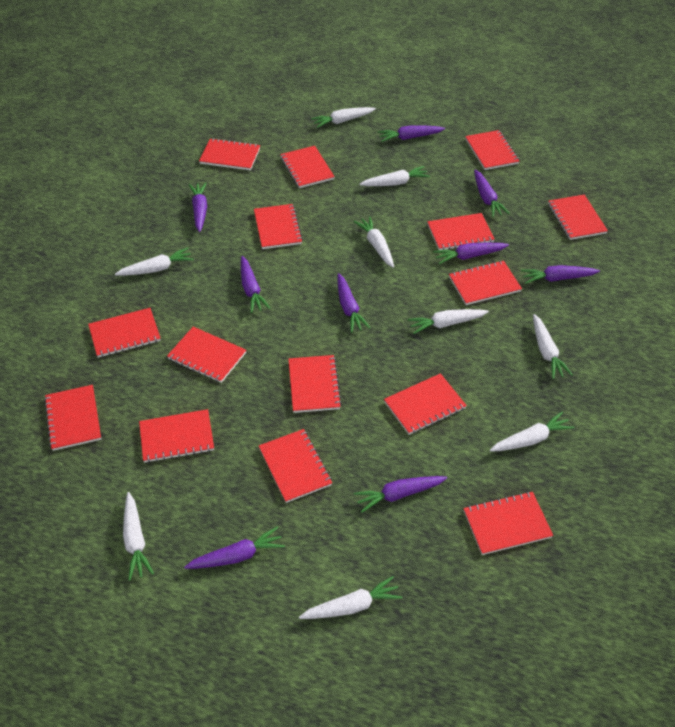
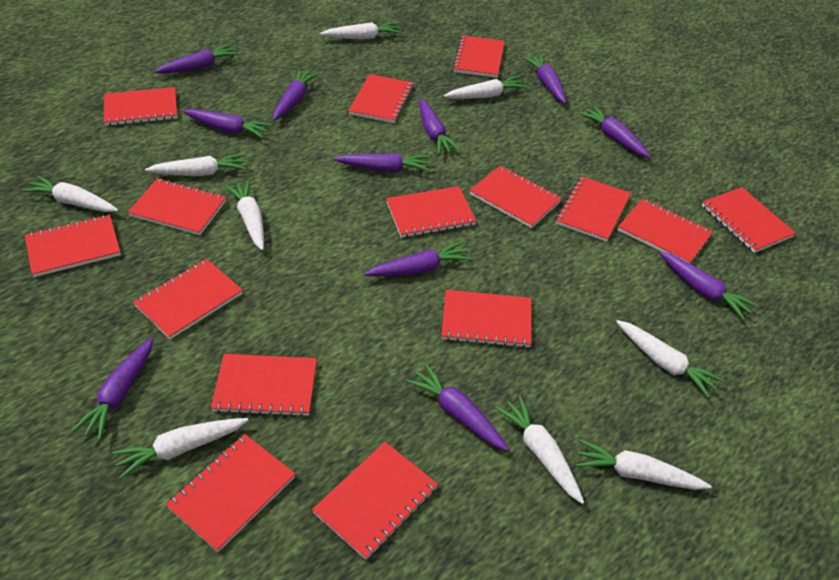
purple carrot: [184,526,285,569] [189,182,207,232] [241,256,270,313] [337,273,370,333] [354,476,447,513] [378,125,445,142] [433,243,509,264] [474,170,510,217] [521,265,600,284] = 9 -> [71,337,154,441] [154,44,239,73] [183,109,272,138] [273,69,319,121] [334,153,431,172] [364,242,472,277] [406,364,509,451] [419,98,460,155] [523,54,566,103] [579,106,651,158] [659,251,759,320] = 11

